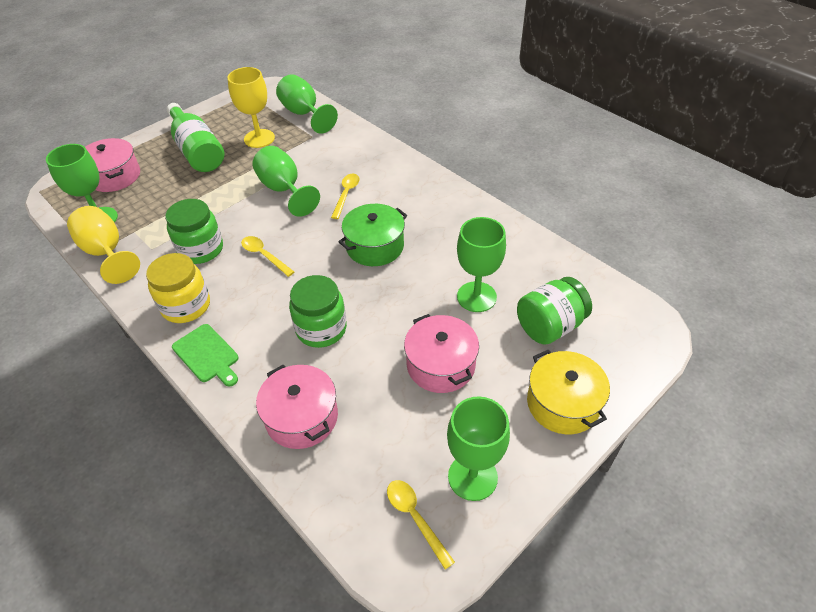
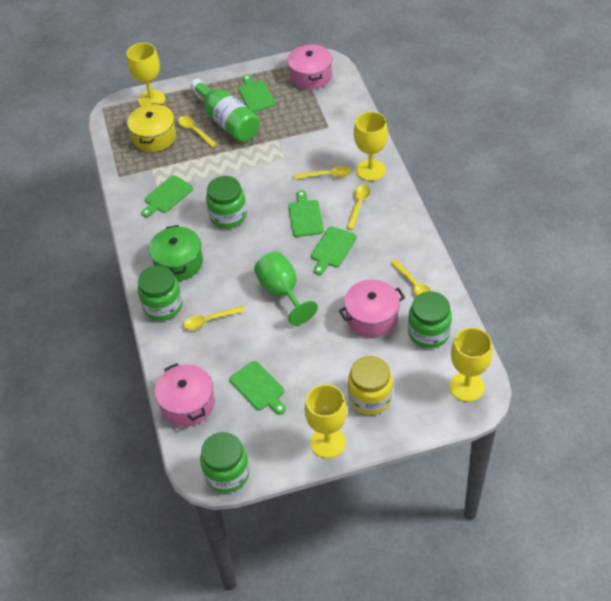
green cutting board: [172,324,239,387] = 1 -> [141,175,193,217] [230,361,286,415] [238,75,276,112] [288,190,324,237] [311,226,357,275] = 5
green goblet: [46,144,118,223] [252,146,320,217] [276,74,338,134] [447,397,510,501] [457,217,506,312] = 5 -> [254,251,318,325] = 1
green jar: [165,199,223,264] [289,275,347,348] [517,277,592,345] = 3 -> [138,266,183,321] [200,432,249,493] [206,176,247,228] [408,291,452,348] = 4
yellow goblet: [67,206,140,284] [227,67,275,148] = 2 -> [127,43,165,106] [305,384,347,459] [354,112,388,181] [450,327,493,402] = 4
yellow spoon: [241,236,294,277] [331,174,360,219] [387,480,455,569] = 3 -> [178,116,217,147] [183,306,245,330] [294,166,351,179] [347,185,370,230] [391,259,431,296] = 5

